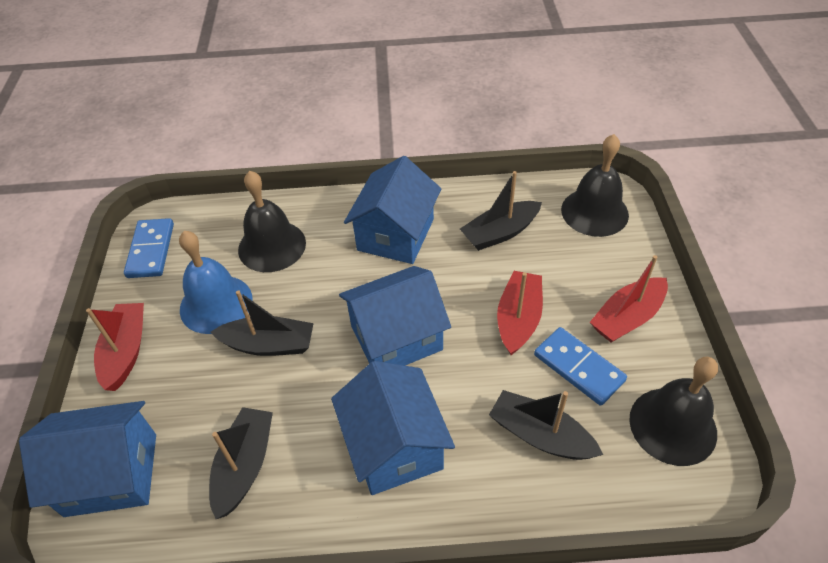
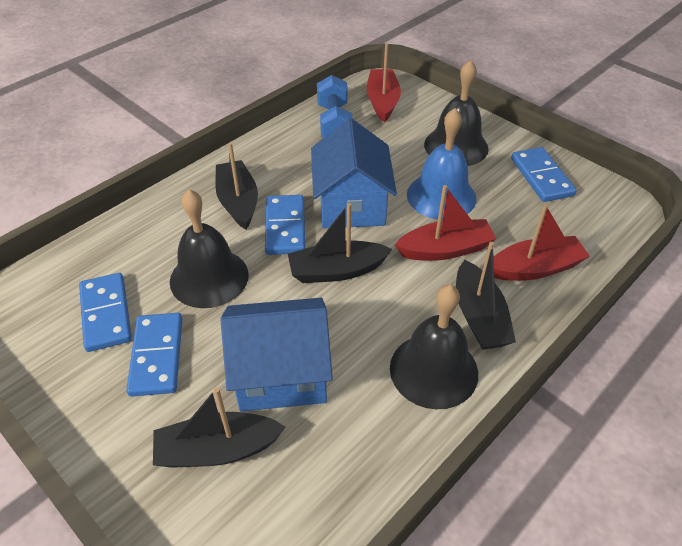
blue domino: [124,218,174,278] [534,327,627,406] = 2 -> [79,273,132,352] [126,313,182,397] [265,195,305,255] [511,147,576,202] = 4
blue dumbbell: none = 0 -> [317,75,353,138] = 1
blue house: [19,401,156,517] [331,361,455,495] [339,266,451,366] [344,156,441,264] = 4 -> [221,298,333,412] [311,118,397,228] = 2

